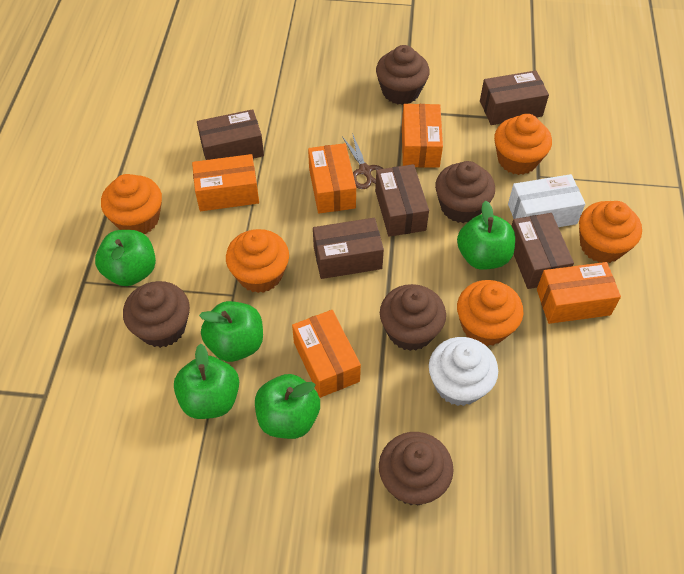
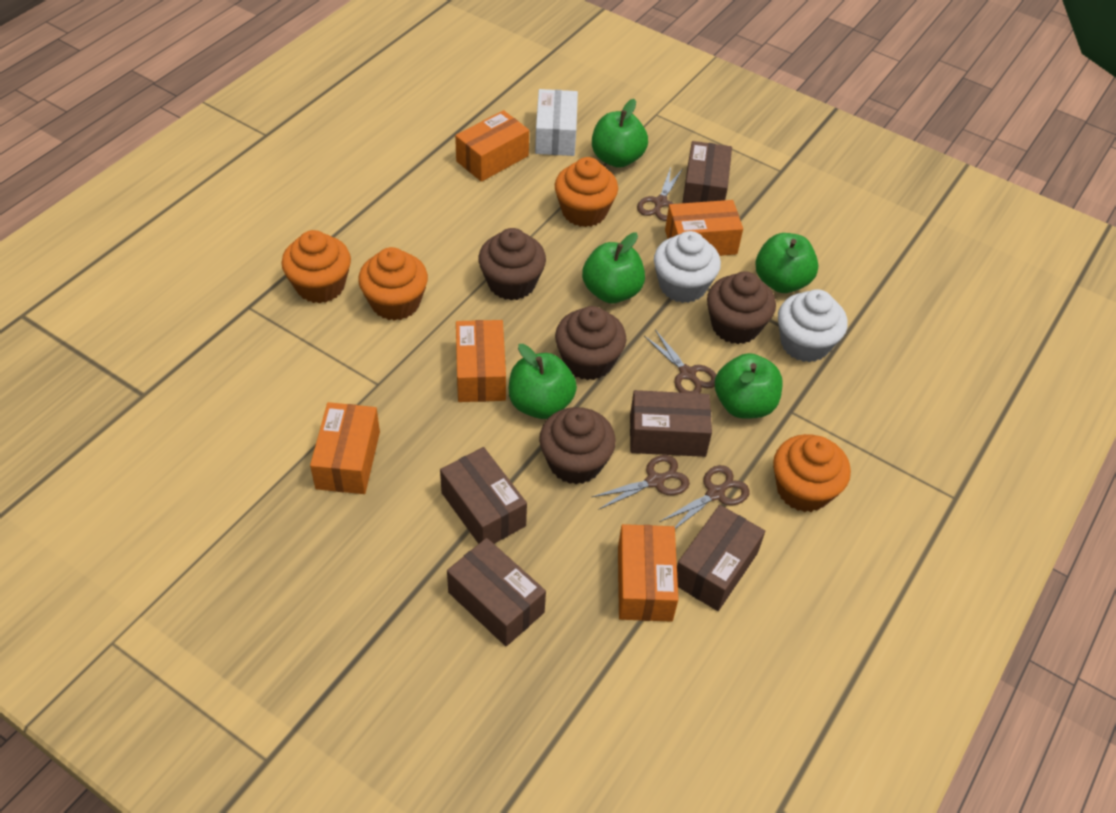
brown cupcake: [123,281,190,348] [376,45,430,105] [379,432,454,506] [380,284,446,351] [435,161,495,223] = 5 -> [478,228,546,300] [539,407,616,484] [555,306,626,380] [707,272,776,344] = 4
brown scissors: [342,133,384,189] = 1 -> [592,455,690,510] [637,168,682,221] [644,330,717,393] [660,465,750,529] = 4
orange cupcake: [101,174,162,234] [226,229,289,293] [457,280,524,346] [494,114,552,175] [579,201,642,263] = 5 -> [282,230,351,303] [358,247,428,321] [555,157,618,227] [773,434,851,512] = 4
white cupcake: [429,337,498,406] = 1 -> [654,231,721,303] [778,289,848,362] = 2

